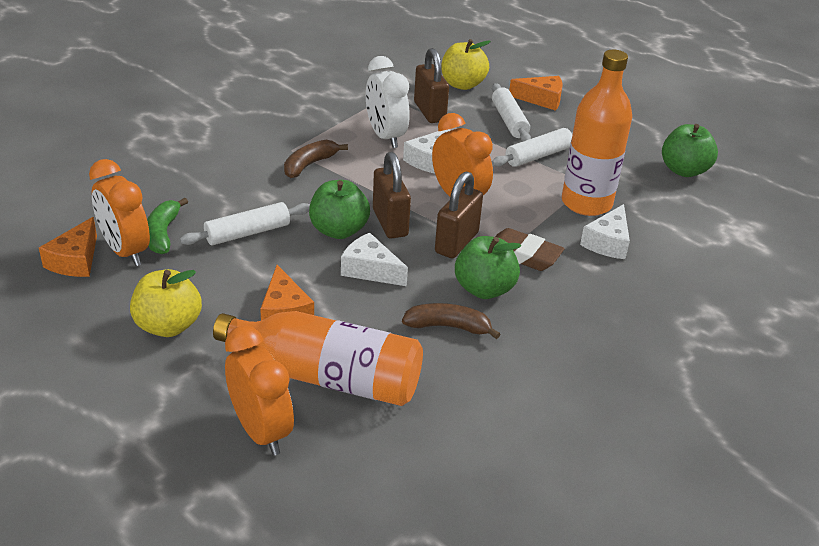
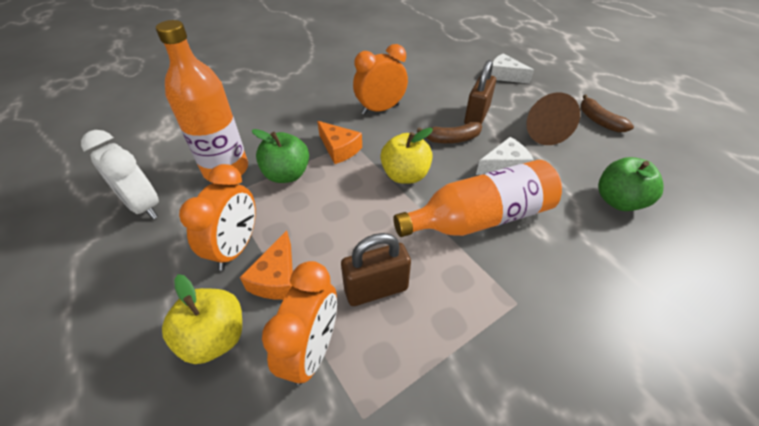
brown cone: none = 0 -> [526,93,580,145] = 1
brown eraser: [495,228,565,271] = 1 -> none = 0
brown padlock: [373,152,411,239] [414,48,449,123] [435,171,483,259] = 3 -> [341,233,411,306] [464,60,496,125] = 2
green apple: [309,180,370,239] [455,236,521,299] [662,124,718,177] = 3 -> [252,129,309,183] [598,157,664,211] = 2
green banana: [147,198,188,254] = 1 -> none = 0
orange cheese: [39,217,97,277] [260,265,314,321] [509,76,562,111] = 3 -> [240,231,293,300] [317,121,362,164] = 2
white cheese: [341,233,408,286] [403,129,451,173] [580,204,630,259] = 3 -> [476,137,534,175] [491,54,534,84] = 2
white rolling pin: [180,202,310,245] [492,83,531,142] [492,128,573,167] = 3 -> none = 0

